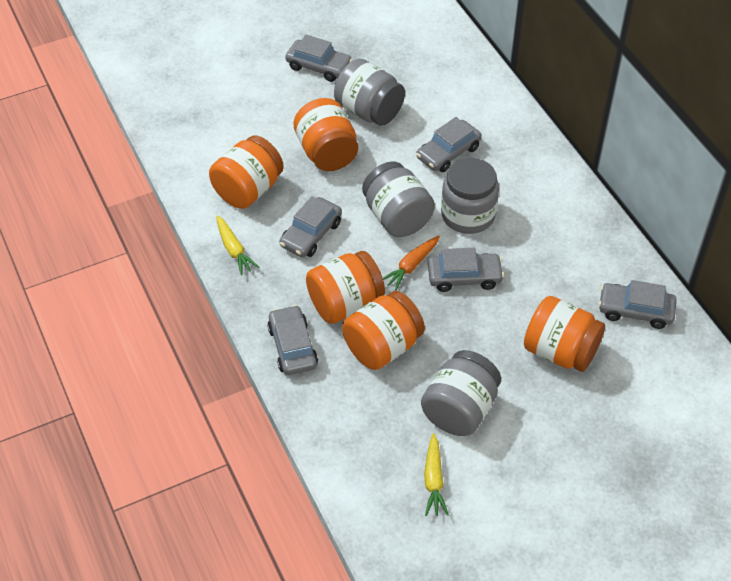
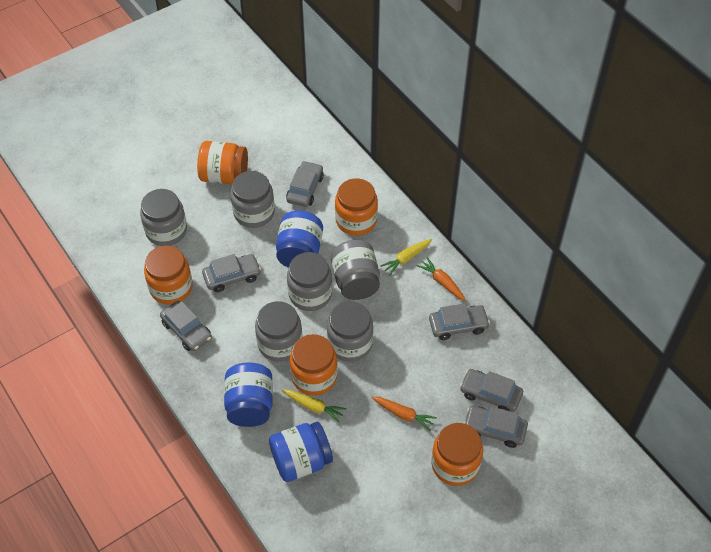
blue jar: none = 0 -> [224,362,273,427] [269,422,333,482] [276,210,323,268] = 3
grey jar: [334,59,405,126] [362,162,435,237] [421,350,501,436] [441,158,499,234] = 4 -> [140,189,187,246] [231,171,275,228] [255,301,303,362] [287,252,332,311] [327,301,373,362] [331,240,380,300] = 6
orange carrot: [383,236,440,290] = 1 -> [372,397,437,431] [416,257,466,301] = 2

